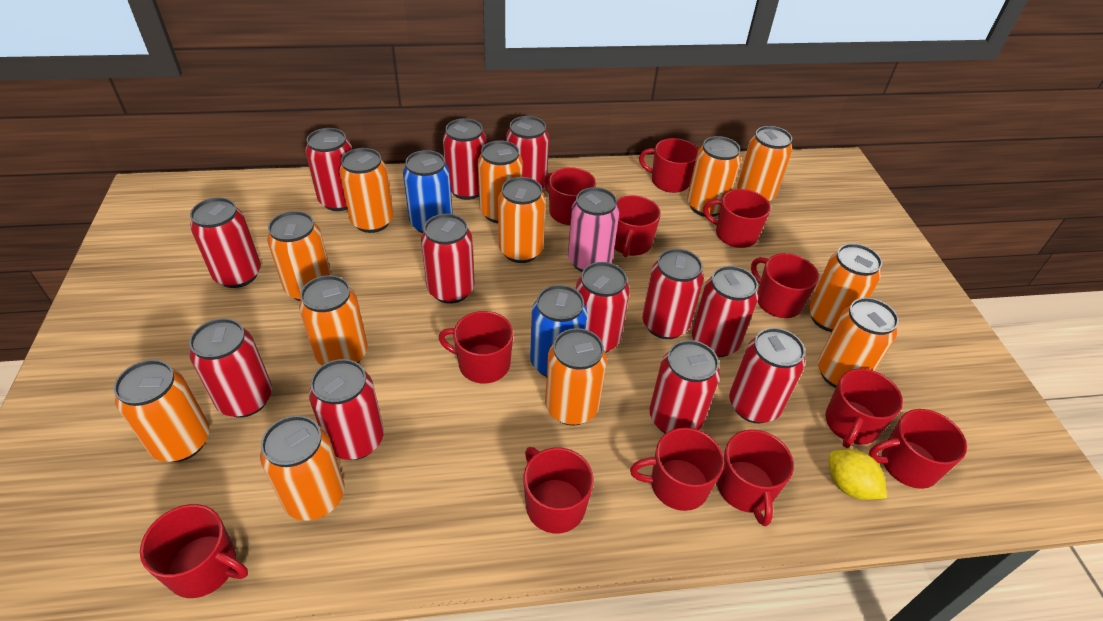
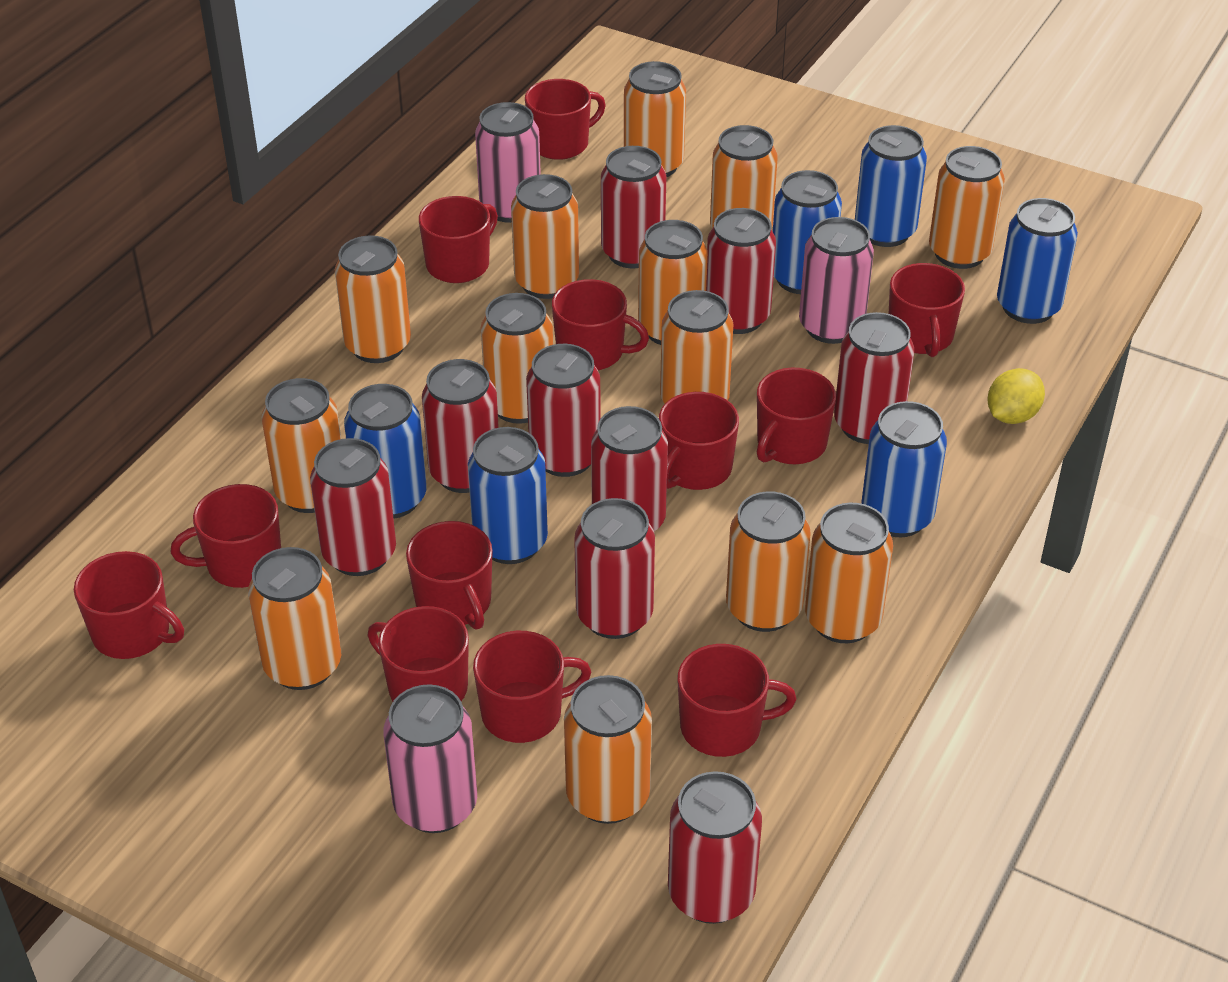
blue can: [403,150,453,233] [530,285,588,377] = 2 -> [344,384,427,519] [468,427,548,564] [773,170,842,294] [855,125,927,247] [861,401,947,537] [997,198,1078,324] = 6
orange can: [114,360,210,462] [260,415,345,521] [267,211,332,301] [299,275,368,365] [339,148,394,233] [478,140,523,223] [498,177,546,263] [545,328,607,426] [687,136,741,217] [737,126,792,201] [808,243,882,332] [818,298,899,388] = 12 -> [248,547,341,690] [261,378,341,513] [335,235,411,363] [481,293,553,424] [511,174,579,299] [564,675,652,824] [624,61,686,177] [638,220,708,345] [660,290,734,403] [710,125,778,229] [726,491,811,632] [805,503,893,643] [929,146,1005,269] = 13
pink can: [568,187,619,272] = 1 -> [384,684,477,833] [475,102,541,223] [799,217,874,344] = 3
red can: [189,318,272,418] [190,197,261,288] [305,128,352,211] [309,359,384,460] [421,214,475,304] [443,118,487,200] [506,116,549,189] [576,262,630,353] [642,248,704,339] [650,340,720,434] [692,266,758,358] [729,328,805,423] = 12 -> [310,438,396,576] [422,359,499,493] [526,344,601,477] [574,498,655,639] [591,406,668,532] [601,146,666,269] [668,771,762,924] [706,208,776,334] [834,312,914,444] = 9

